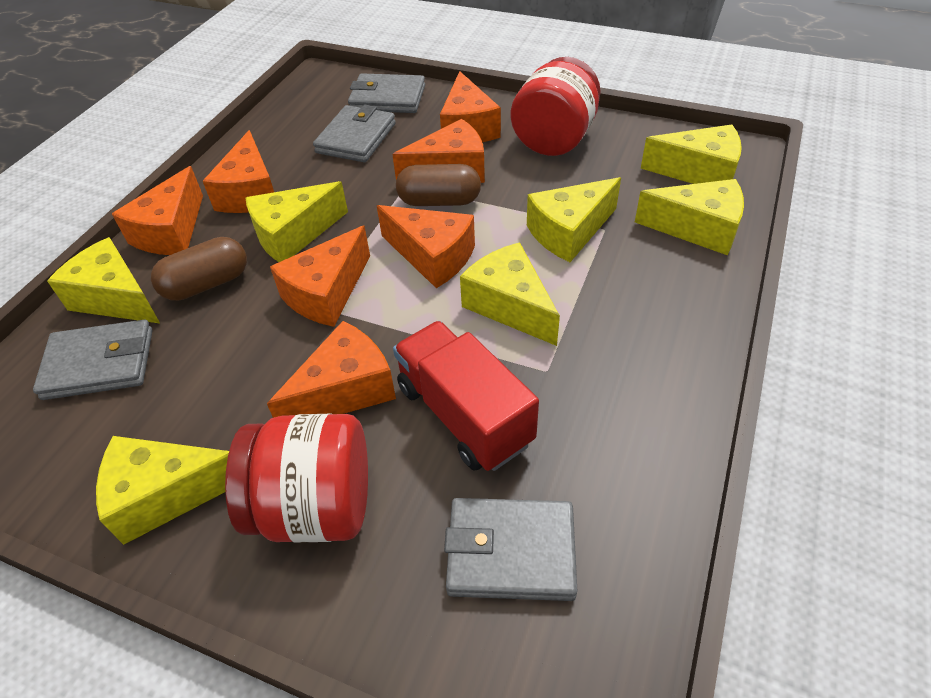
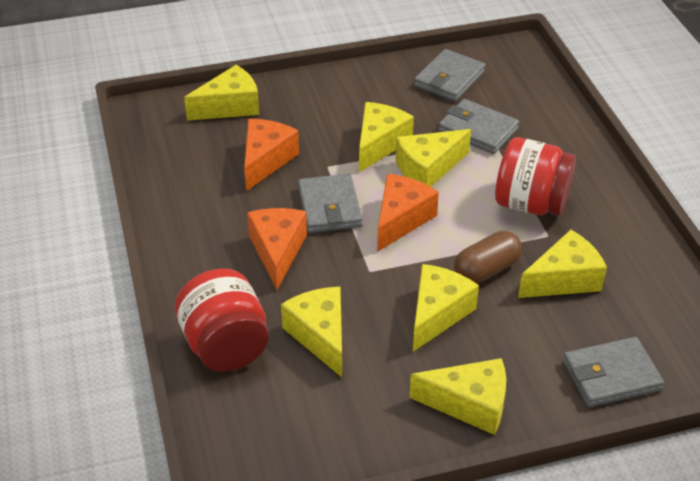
brown capsule: [151,237,247,301] [396,164,481,206] = 2 -> [454,231,522,284] = 1
orange cheese: [112,166,203,255] [203,130,274,213] [267,321,396,418] [270,226,370,327] [377,205,475,288] [392,119,485,183] [440,71,501,142] = 7 -> [244,119,299,191] [247,208,307,290] [377,174,439,252] = 3
red truck: [393,321,539,471] = 1 -> none = 0

